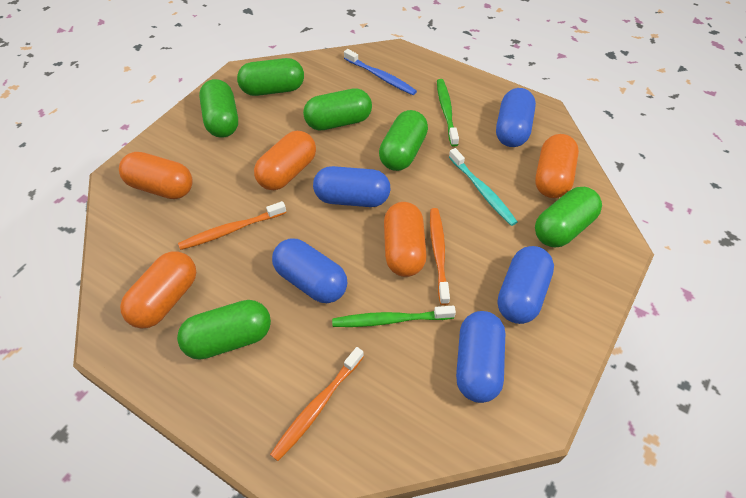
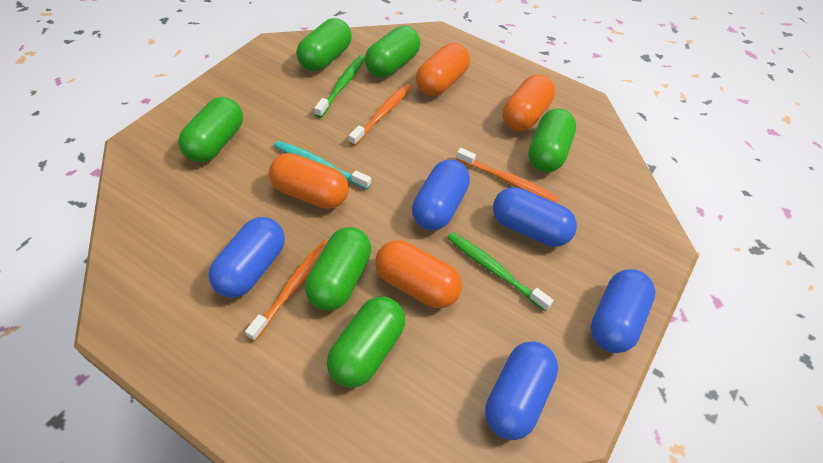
blue toothbrush: [344,49,417,95] = 1 -> none = 0
orange capsule: [119,152,193,199] [120,251,196,329] [254,131,316,190] [384,202,427,277] [535,134,579,198] = 5 -> [269,153,349,209] [375,240,462,308] [416,43,470,96] [502,75,555,131] = 4

